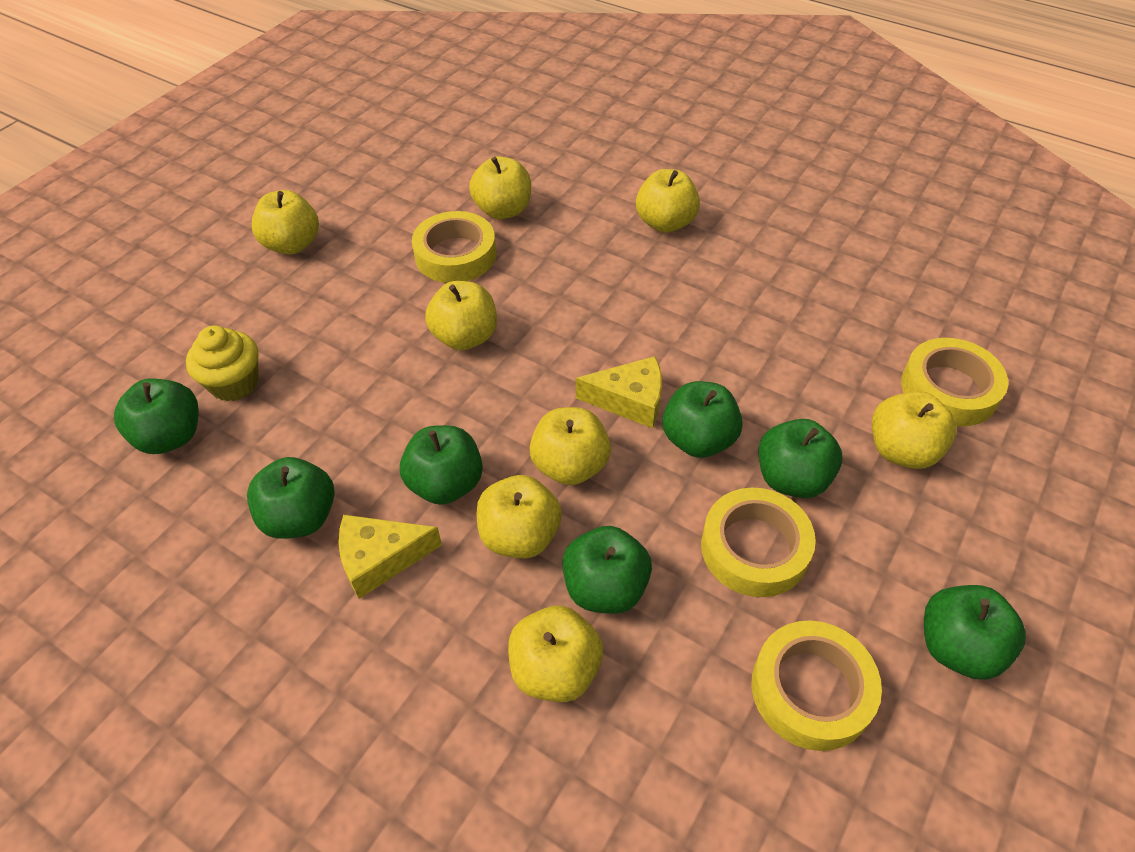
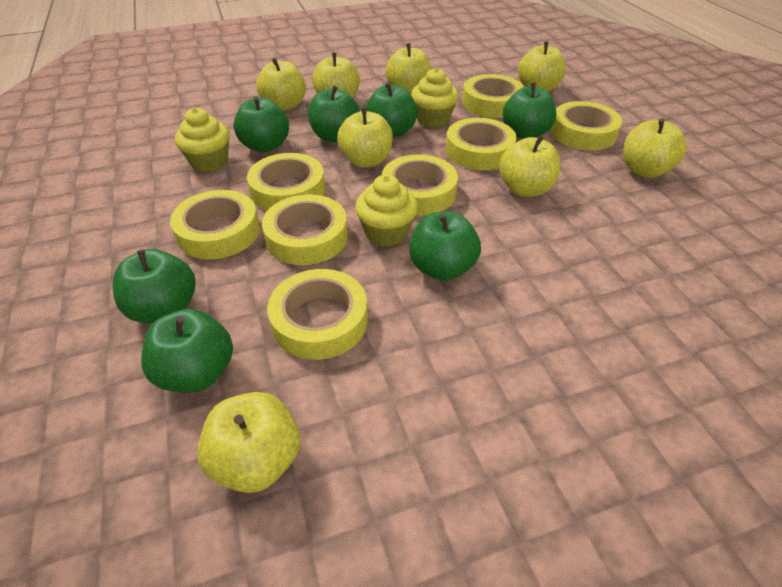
yellow cheese: [339,515,442,599] [576,356,662,428] = 2 -> none = 0
yellow cupcake: [186,326,259,401] = 1 -> [175,108,230,173] [355,174,418,247] [411,68,459,128] = 3
yellow tape: [412,211,496,283] [701,488,816,597] [752,620,882,751] [901,338,1008,426] = 4 -> [170,190,260,259] [247,153,325,211] [262,194,348,265] [267,269,368,360] [382,154,458,216] [446,118,517,170] [462,74,524,118] [550,101,622,150] = 8

